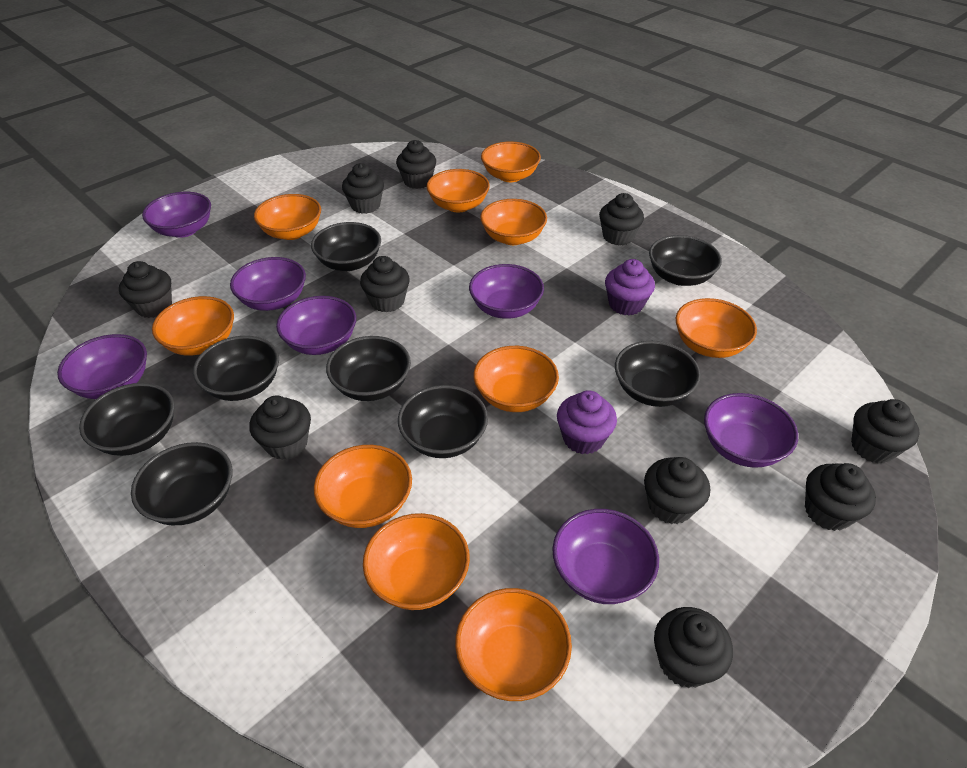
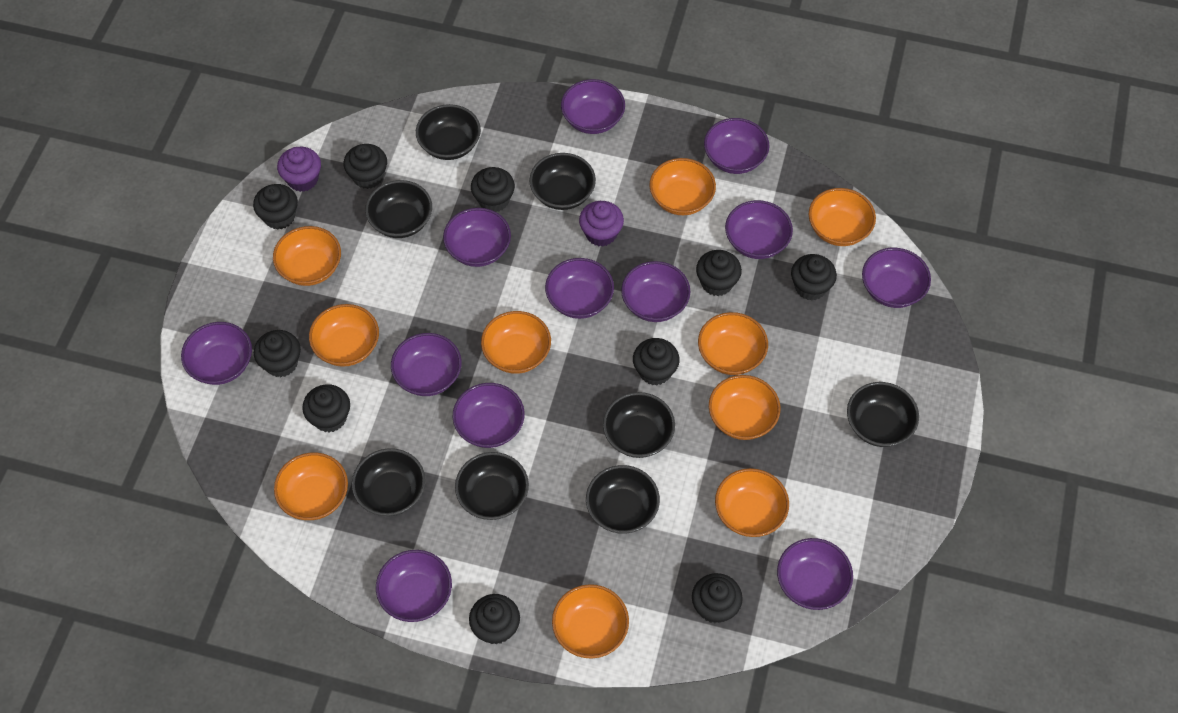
purple bowl: [57,334,147,399] [142,192,211,238] [230,257,306,311] [276,296,356,355] [469,264,544,319] [552,509,659,604] [704,393,798,468] = 7 -> [181,322,252,385] [376,550,452,622] [391,333,462,396] [443,208,511,267] [452,383,525,448] [545,258,614,319] [561,79,625,134] [621,261,690,322] [704,118,770,174] [725,200,793,259] [777,538,853,610] [862,248,931,308] = 12

